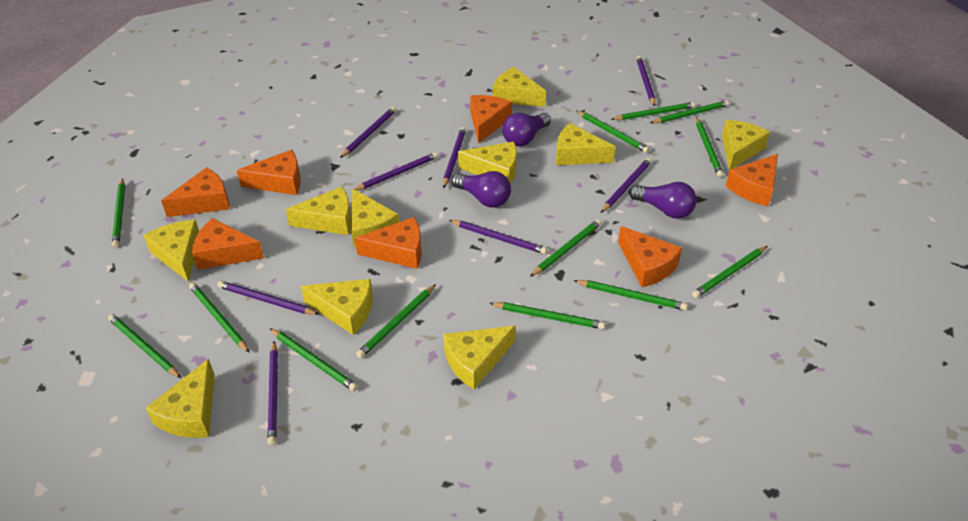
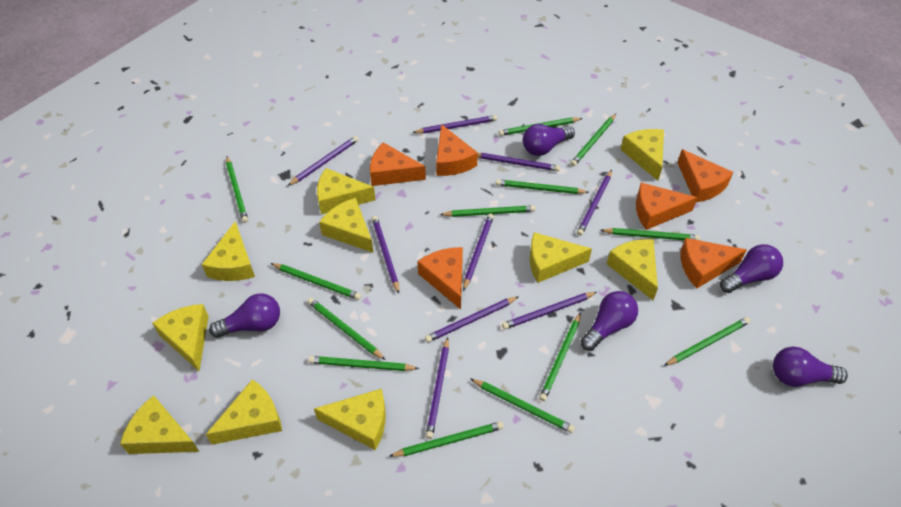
orange cheese: [161,167,230,217] [192,218,264,270] [237,150,301,195] [355,217,422,269] [470,95,512,144] [618,226,682,287] [726,154,778,206] = 7 -> [370,142,426,186] [417,247,463,309] [436,124,478,176] [636,183,698,230] [677,149,733,202] [680,238,747,288] = 6
purple light bulb: [452,171,511,208] [502,113,551,147] [629,182,697,219] = 3 -> [209,293,280,338] [523,124,575,156] [581,291,638,351] [720,244,783,293] [773,346,848,387] = 5
purple pencil: [217,281,320,315] [267,341,278,445] [340,107,396,158] [352,152,438,191] [443,127,466,188] [449,220,547,254] [601,158,652,213] [636,56,655,106] = 8 -> [288,136,358,186] [372,216,399,294] [412,115,497,133] [425,296,519,343] [426,337,449,439] [463,214,494,291] [478,153,560,171] [502,292,597,329] [577,170,612,236] = 9

